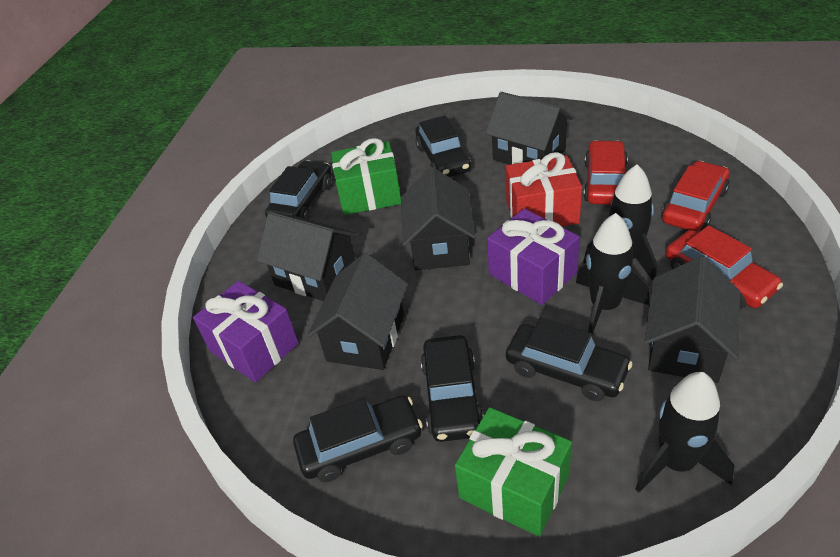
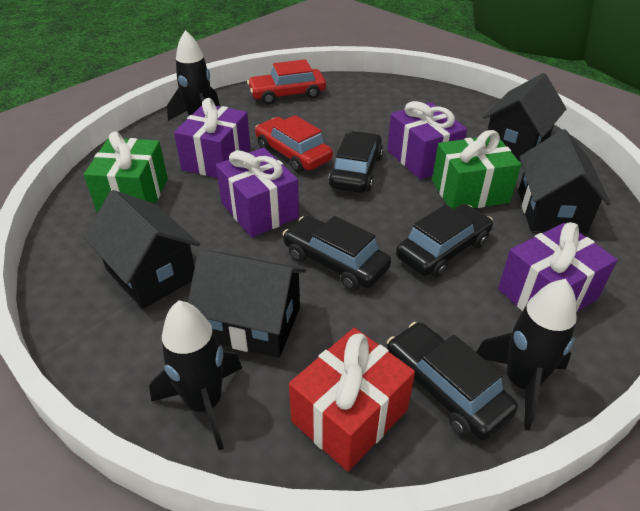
black car: [265,160,332,219] [293,395,423,482] [415,115,471,177] [421,335,484,442] [506,318,633,401] = 5 -> [283,216,391,290] [329,131,383,193] [387,322,518,440] [396,204,493,278] = 4
black house: [256,212,358,301] [308,253,408,370] [401,167,476,270] [485,92,573,165] [644,256,740,383] = 5 -> [84,190,200,309] [188,250,306,358] [483,73,566,161] [518,129,611,233] = 4
purple gift: [193,281,299,383] [487,209,580,305] = 2 -> [174,98,251,178] [216,148,299,237] [387,101,467,179] [498,222,618,312] = 4
red car: [583,140,628,205] [662,161,730,232] [666,225,783,309] = 3 -> [247,59,326,104] [255,115,333,172] = 2

